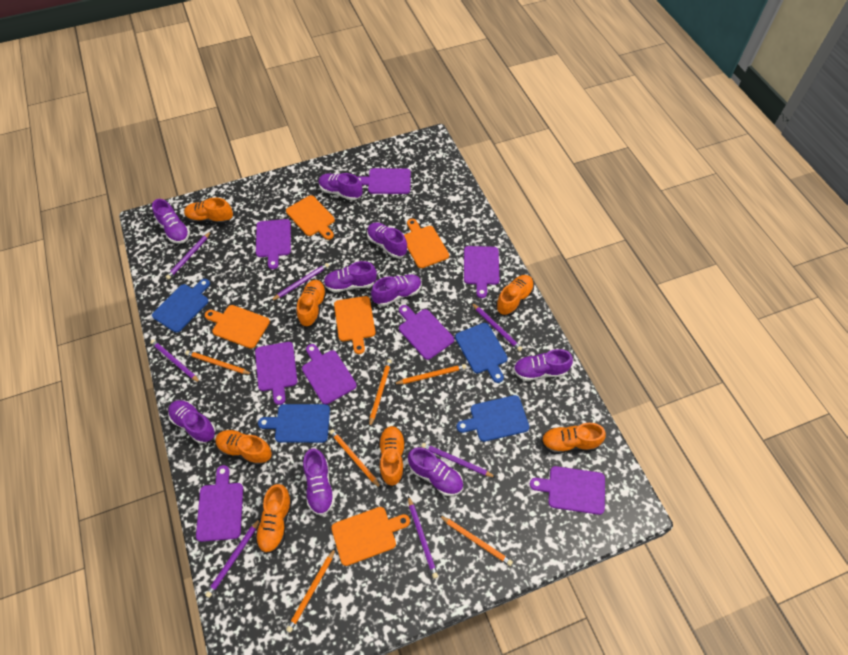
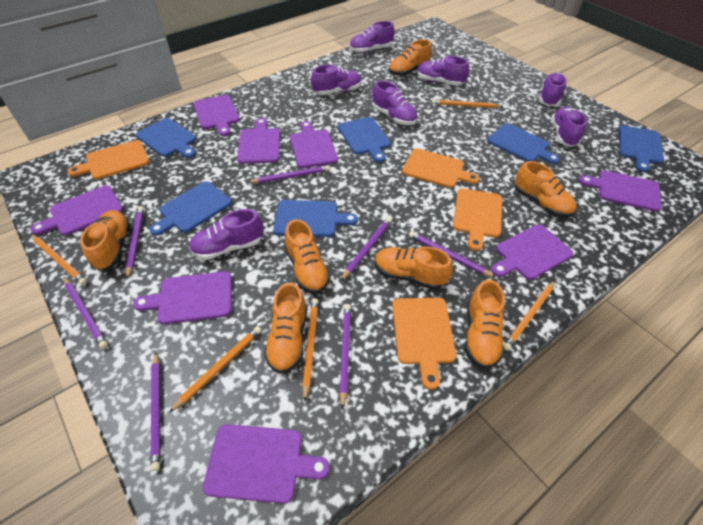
blue cutting board: [152,279,210,333] [258,404,330,443] [455,323,508,383] [457,395,529,442] = 4 -> [136,118,196,158] [149,181,232,236] [273,200,358,237] [338,117,391,163] [487,123,560,164] [618,125,664,172] = 6
orange cutting board: [205,305,270,349] [286,195,335,240] [331,507,410,566] [334,296,376,354] [404,219,449,268] = 5 -> [68,140,149,179] [392,298,456,390] [402,149,480,188] [453,188,502,251] = 4
orange pencil: [185,350,252,375] [286,548,336,633] [329,429,381,488] [369,359,392,428] [394,364,466,384] [439,515,513,566] = 6 -> [31,234,87,285] [169,326,262,413] [302,298,319,402] [432,99,503,108] [504,280,555,351] = 5
purple shoe: [152,199,190,244] [168,400,216,444] [303,449,335,515] [319,173,363,200] [324,261,377,293] [367,222,407,258] [371,274,422,306] [408,447,463,496] [513,349,573,381] = 9 -> [189,209,263,260] [311,65,362,95] [350,21,395,53] [372,80,418,125] [417,56,469,86] [539,73,566,106] [551,107,587,147] = 7

